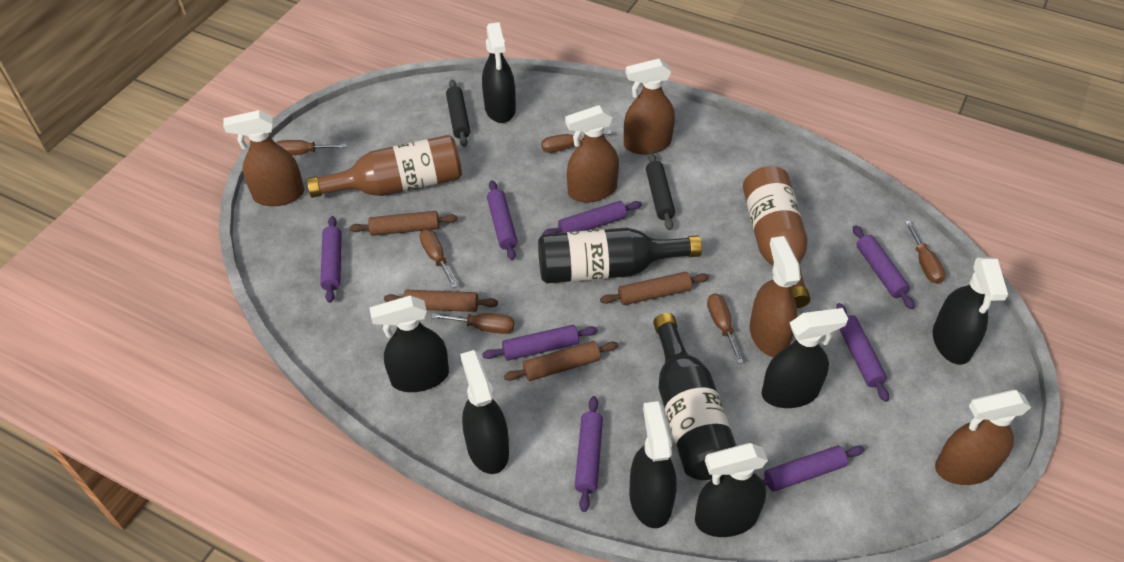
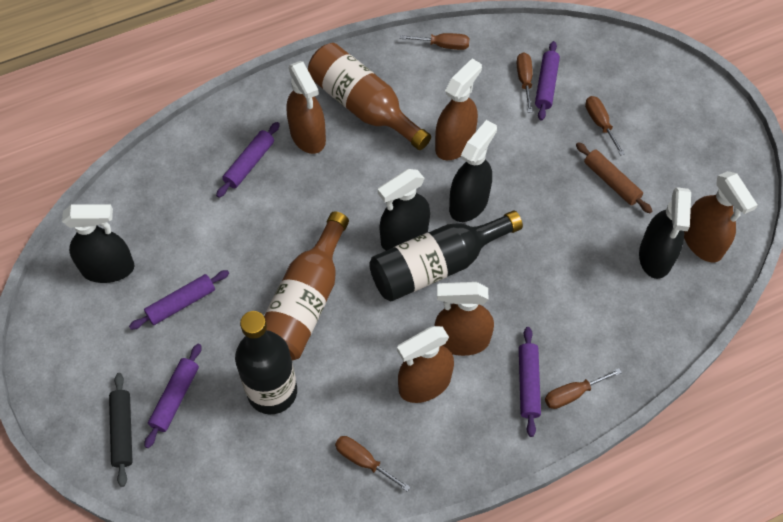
black rolling pin: [446,80,470,147] [646,152,675,230] = 2 -> [109,373,133,487] = 1
black spray bottle: [370,296,449,392] [460,350,509,474] [482,22,516,123] [629,401,677,528] [695,443,768,537] [762,308,848,408] [933,257,1008,365] = 7 -> [62,205,135,283] [378,169,430,251] [449,120,497,222] [639,187,691,279] = 4
brown rolling pin: [350,211,458,236] [384,290,498,312] [504,341,618,381] [600,272,709,305] = 4 -> [576,142,652,213] = 1
brown screwdriver: [276,140,347,156] [420,229,457,288] [431,313,514,334] [541,130,612,153] [707,293,744,364] [905,221,946,284] = 6 -> [335,436,410,492] [400,33,470,50] [517,52,533,112] [545,368,622,409] [585,96,625,156] = 5
purple rolling pin: [320,216,342,303] [482,325,598,361] [487,180,518,260] [542,201,642,235] [575,396,603,512] [762,445,864,491] [836,303,889,402] [853,225,915,309] = 8 -> [129,270,229,330] [145,344,201,448] [216,122,280,198] [519,327,541,437] [535,41,560,121] = 5

